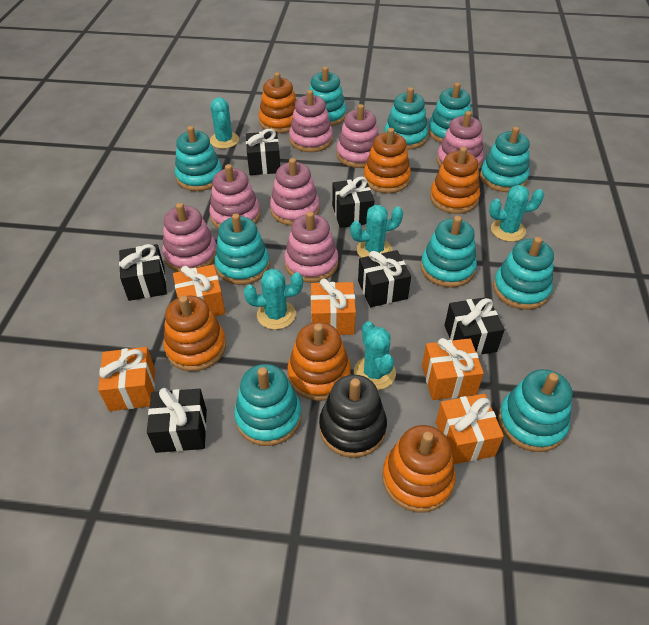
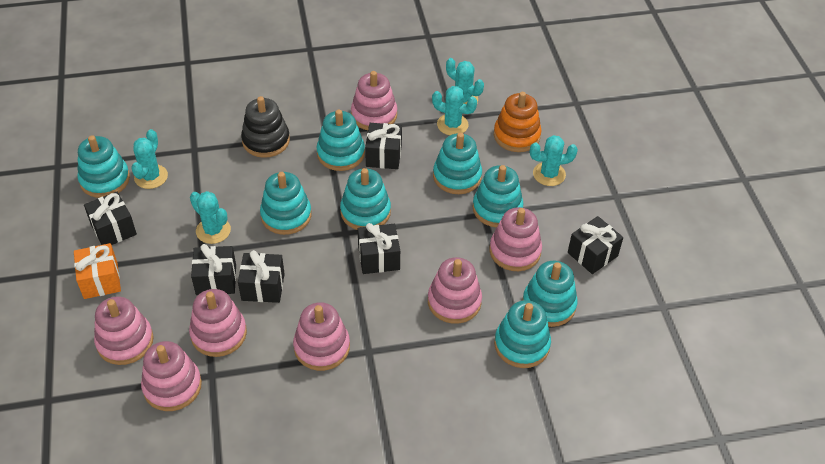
orange gift: [98,347,155,411] [173,265,226,316] [311,278,356,335] [422,338,484,400] [436,394,504,464] = 5 -> [74,243,121,299] = 1
orange stacking toy: [163,296,226,372] [258,72,297,133] [288,322,351,401] [363,128,411,193] [382,425,456,512] [430,147,480,214] = 6 -> [494,92,541,152] = 1
turquoise stacking toy: [175,126,222,191] [215,213,270,285] [234,364,302,446] [309,66,346,126] [384,87,428,150] [421,216,477,288] [428,83,472,143] [480,127,530,192] [493,237,554,310] [498,369,572,452] = 10 -> [77,135,130,198] [260,172,311,235] [316,110,365,171] [340,168,391,230] [433,133,482,194] [473,165,523,228] [494,300,551,368] [522,261,578,327] = 8

